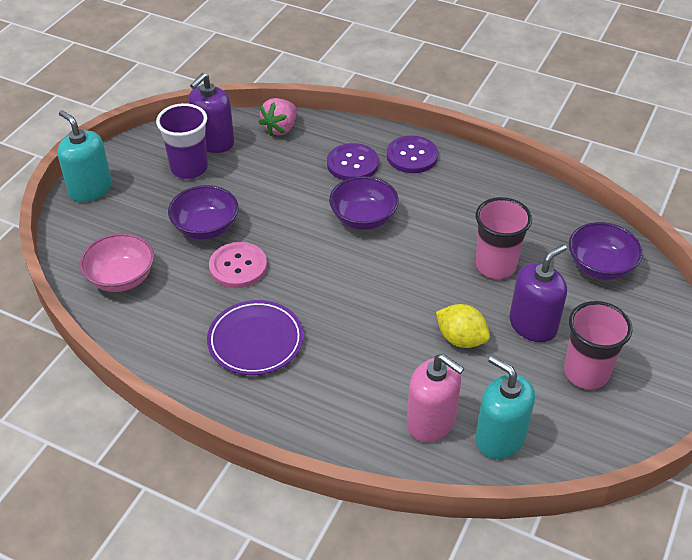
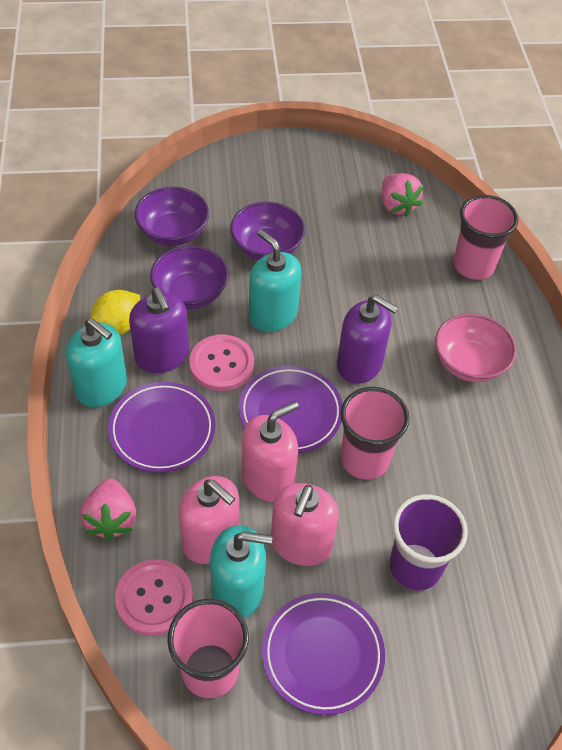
pink button: [209,242,267,288] = 1 -> [115,559,193,636] [189,335,254,391] = 2
pink cup: [475,197,532,279] [564,301,632,390] = 2 -> [167,599,249,699] [341,387,410,480] [453,195,518,280] = 3
pink soap dispenser: [407,354,464,442] = 1 -> [179,476,239,564] [242,401,299,502] [271,483,339,566] = 3
pink strawberry: [258,98,297,136] = 1 -> [80,479,136,541] [382,173,424,217] = 2
purple button: [327,143,379,180] [386,135,438,173] = 2 -> none = 0
purple plate: [207,300,303,375] = 1 -> [108,382,215,473] [239,365,342,453] [262,593,385,715] = 3
turquoise soap dispenser: [57,110,112,202] [475,356,535,459] = 2 -> [66,318,127,407] [210,525,272,618] [249,229,301,332] = 3

